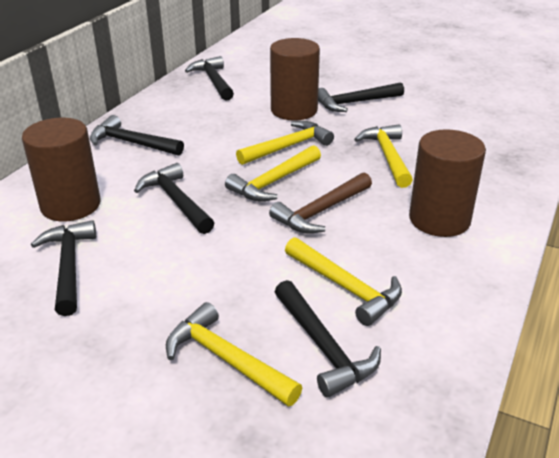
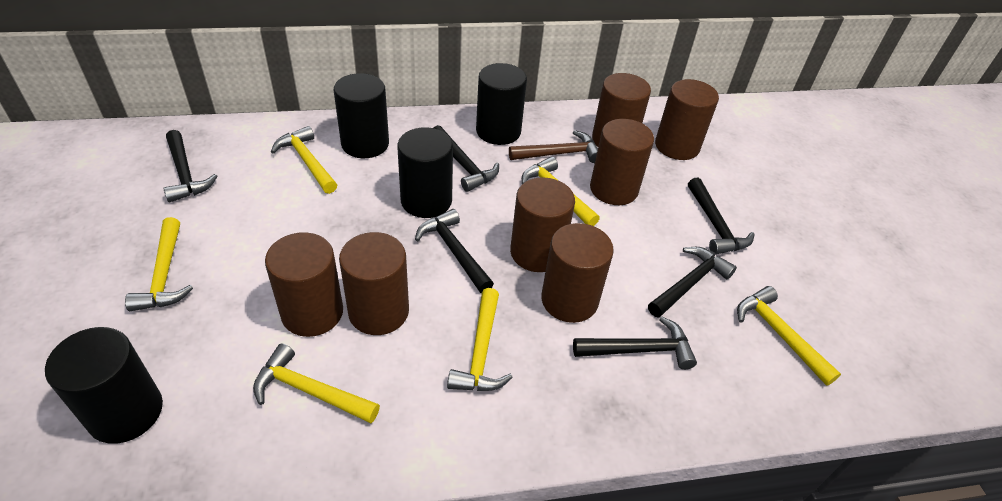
black cylinder: none = 0 -> [45,327,163,444] [334,73,389,158] [397,127,453,218] [476,63,527,145] = 4
brown cylinder: [22,118,100,221] [270,38,320,121] [409,129,486,237] = 3 -> [265,232,343,337] [339,232,409,335] [510,177,575,272] [541,223,614,323] [590,119,654,205] [592,73,651,147] [655,79,719,160] = 7
yellow hammer: [166,302,302,407] [225,145,321,202] [236,121,334,165] [285,237,402,326] [354,124,413,188] = 5 -> [125,217,193,311] [253,343,380,423] [271,126,337,194] [447,288,513,391] [522,156,600,226] [737,286,841,386] = 6

